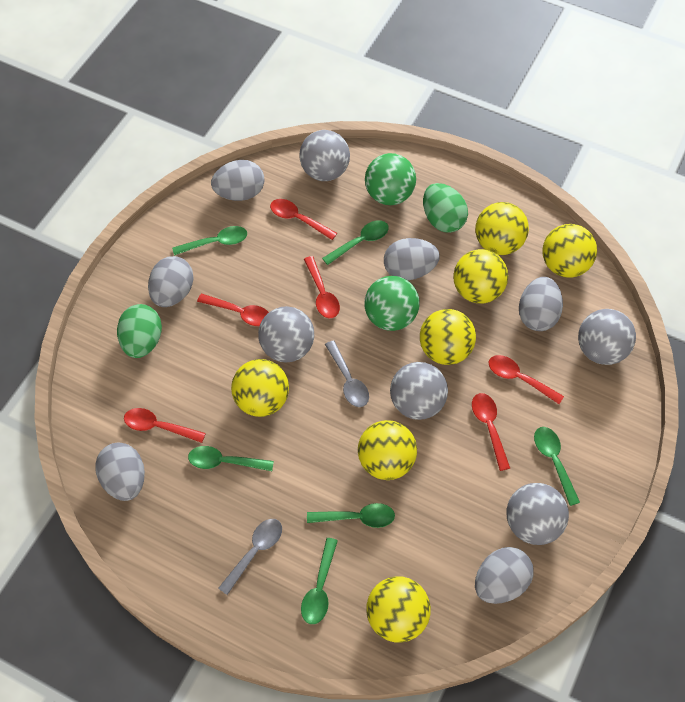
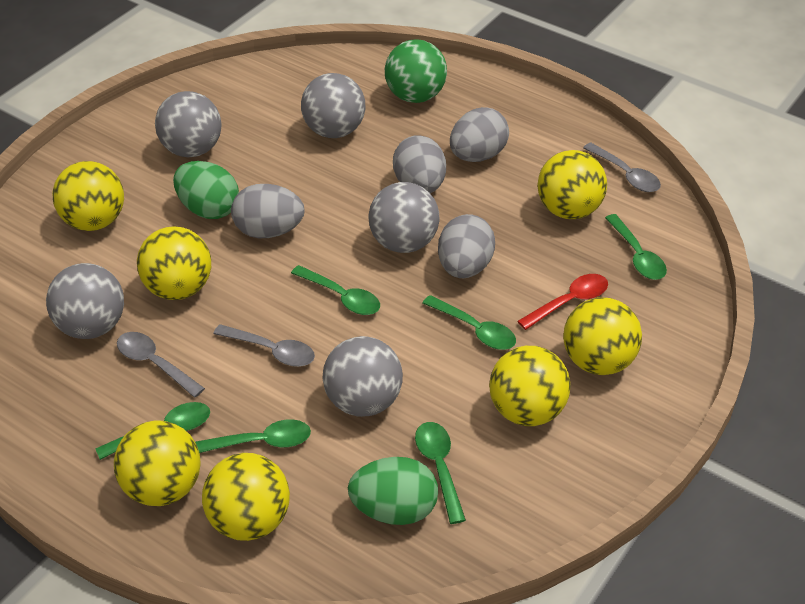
green ball: [364,276,420,331] [365,153,416,205] = 2 -> [385,39,447,103] = 1
grey egg: [95,443,145,501] [148,256,194,307] [211,160,265,201] [384,238,440,280] [475,547,534,604] [519,277,563,331] = 6 -> [231,184,304,238] [393,135,446,193] [438,214,495,278] [450,107,509,162] = 4
grey spoon: [218,519,282,595] [325,340,369,407] = 2 -> [117,332,205,398] [213,324,315,367] [583,143,661,192] = 3
red spoon: [124,408,206,443] [197,294,269,326] [270,199,337,240] [304,256,340,318] [472,393,510,471] [489,355,564,404] = 6 -> [517,274,608,330] = 1

